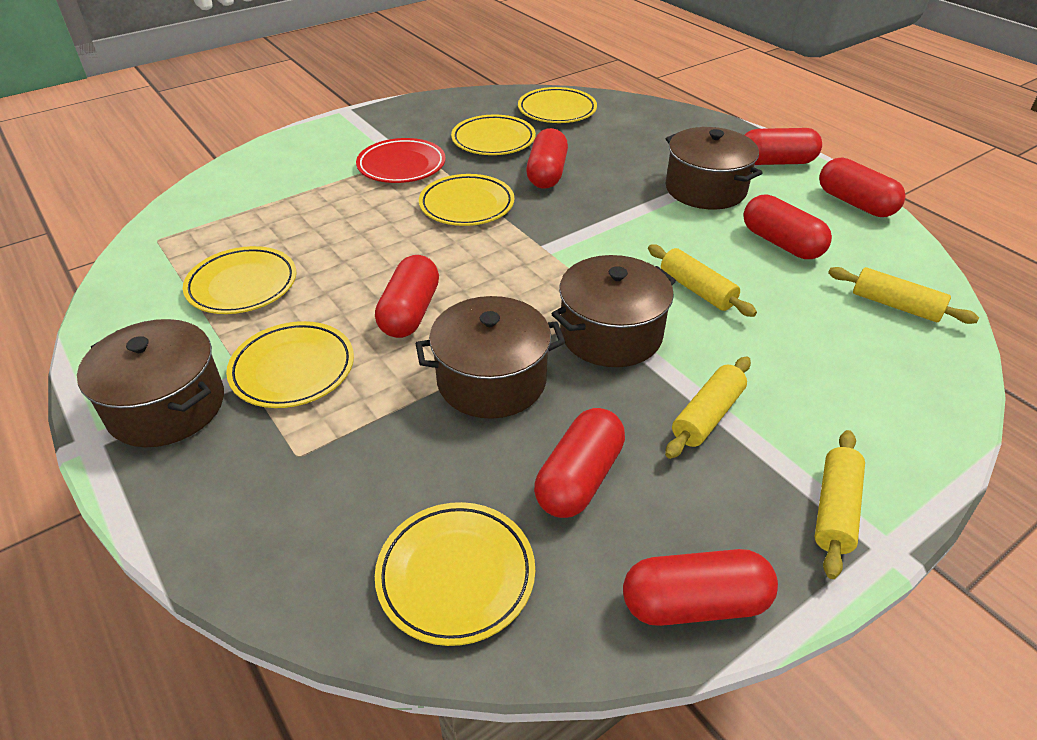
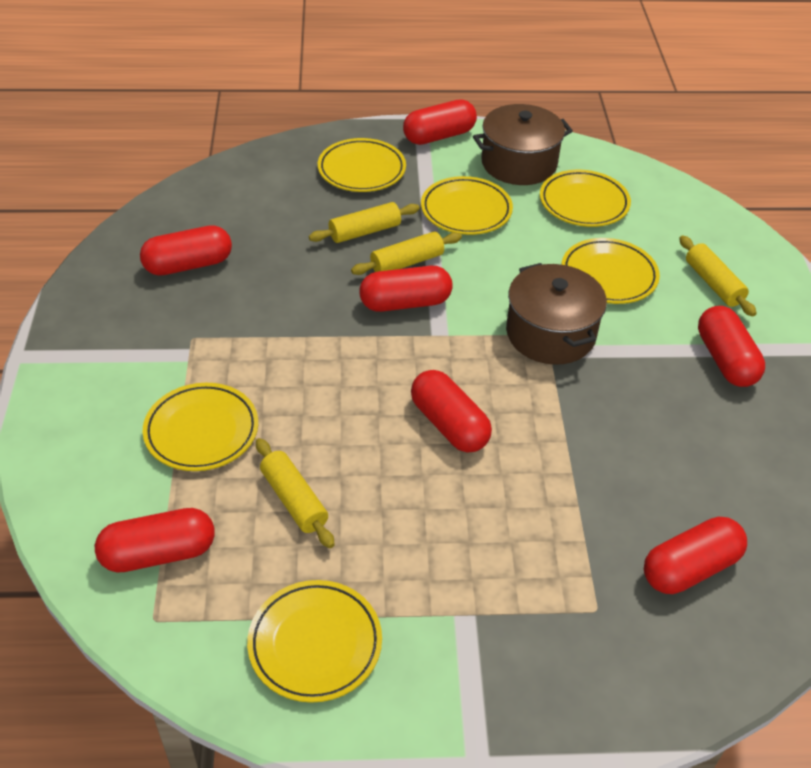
brown pot: [77,319,224,447] [416,296,565,419] [552,255,676,367] [666,127,762,209] = 4 -> [473,104,573,185] [506,263,607,365] = 2
red plate: [356,138,446,183] = 1 -> none = 0

